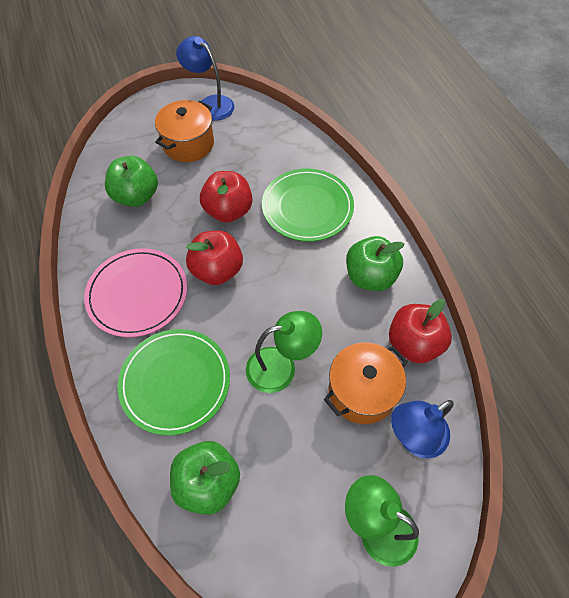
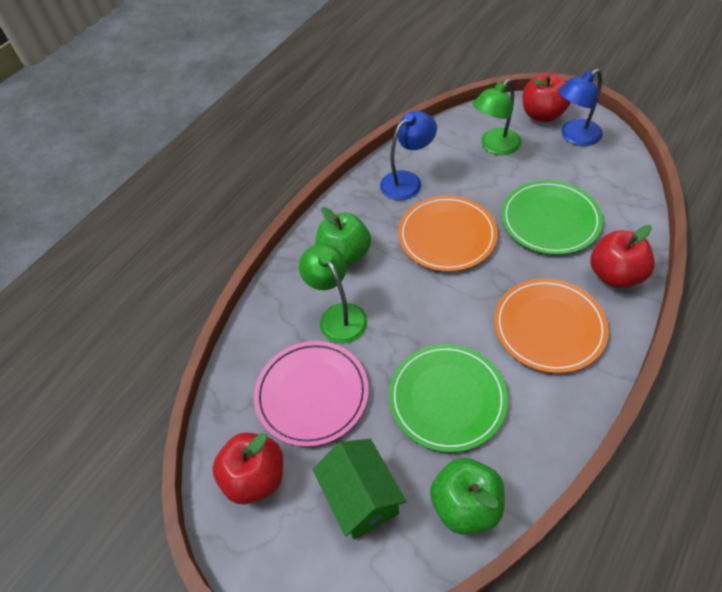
green apple: [105,156,158,207] [170,441,240,515] [346,236,404,291] = 3 -> [315,207,371,267] [430,458,505,534] = 2
green house: none = 0 -> [313,439,406,539] = 1
orange plate: none = 0 -> [398,195,498,272] [494,278,609,373] = 2
orange pot: [155,100,214,162] [324,342,408,424] = 2 -> none = 0

